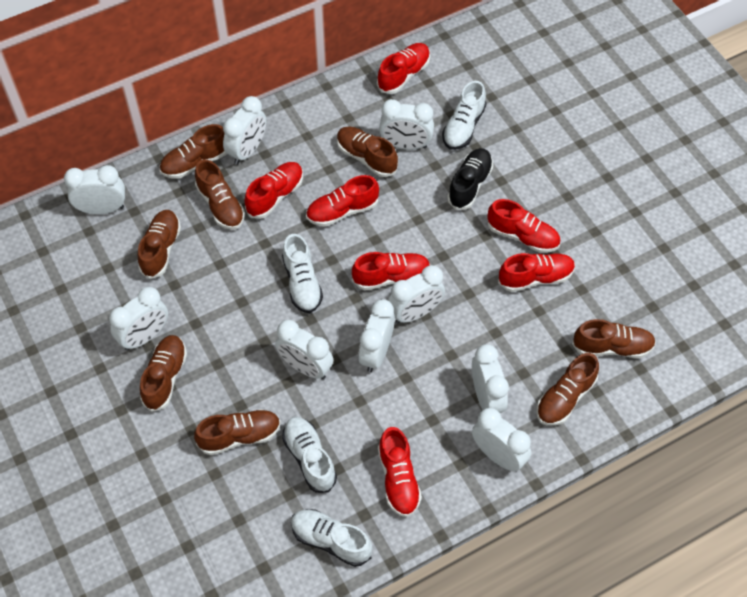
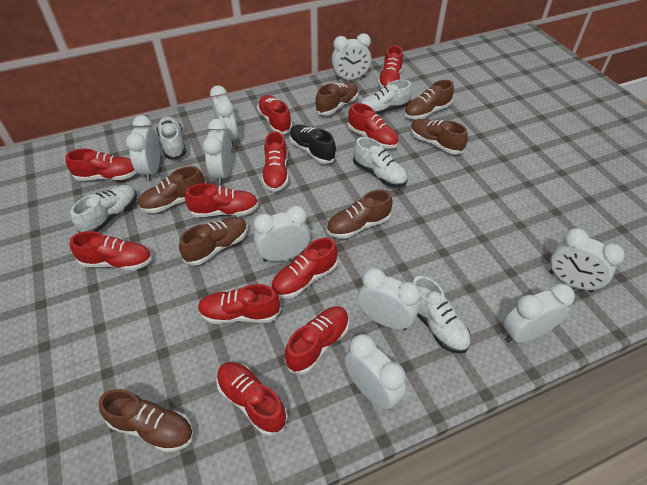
brown shoe: [138,210,181,279] [140,335,187,412] [160,124,227,179] [194,409,281,455] [195,159,245,230] [337,127,398,177] [536,353,599,425] [572,319,656,358] = 8 -> [99,389,194,453] [138,166,205,213] [179,217,248,266] [315,82,359,115] [327,190,393,239] [404,80,454,119] [410,119,468,154] = 7
red shoe: [245,162,303,219] [306,175,379,226] [352,252,431,290] [377,43,430,94] [378,427,422,517] [487,199,560,253] [498,253,575,292] = 7 -> [66,148,137,181] [70,231,152,271] [185,183,259,217] [198,284,281,324] [216,362,288,436] [257,95,292,134] [262,131,289,192] [271,237,338,299] [284,306,349,374] [348,103,399,149] [378,45,403,88] = 11
white shoe: [282,234,323,313] [282,417,337,493] [291,509,372,567] [442,81,486,150] = 4 -> [71,185,137,233] [157,116,186,160] [353,137,408,187] [360,80,412,115] [412,276,471,354] = 5

